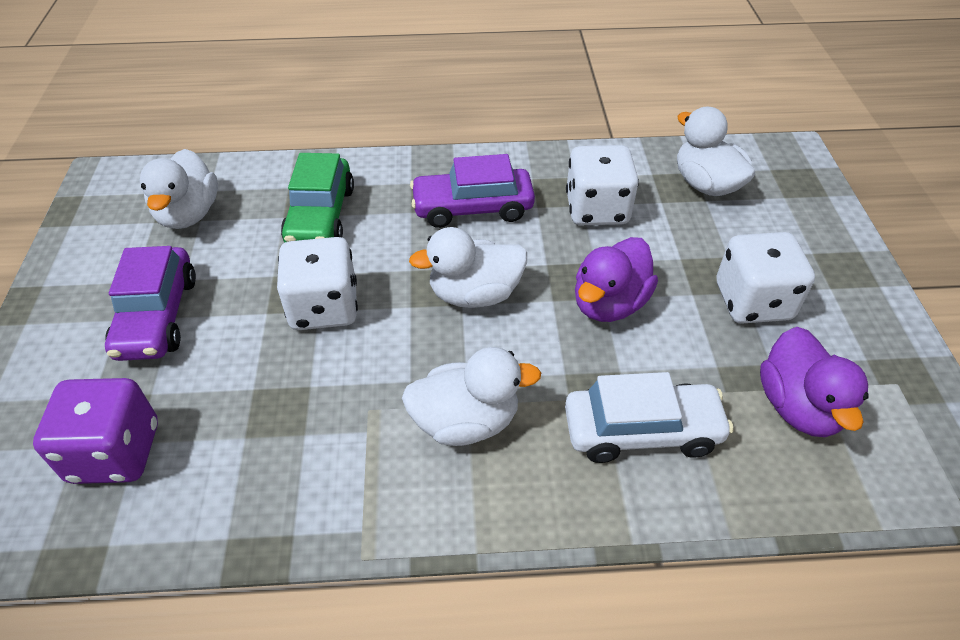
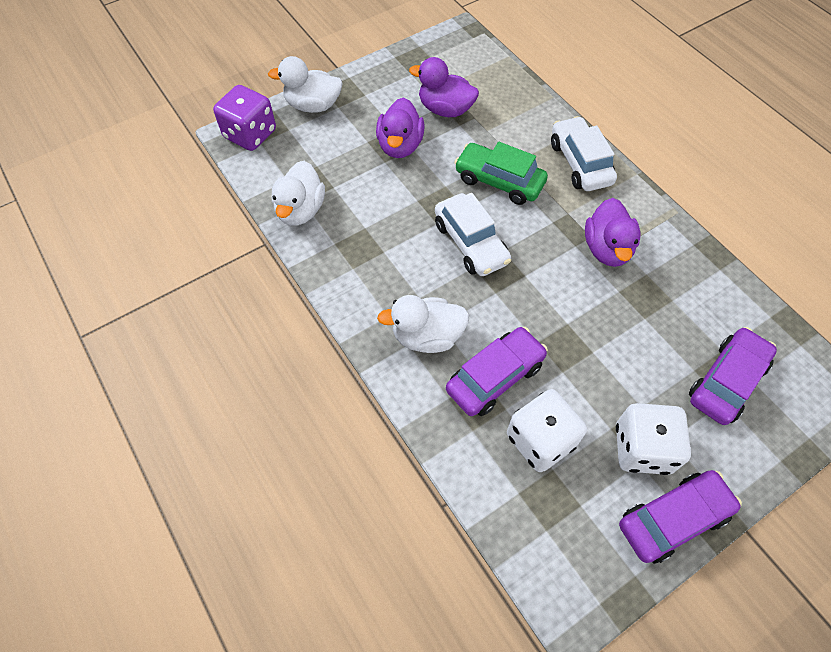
purple car: [105,246,196,361] [410,154,535,228] = 2 -> [446,327,548,416] [619,470,742,564] [689,327,777,425] = 3
purple duck: [575,237,658,322] [760,327,869,437] = 2 -> [376,97,425,158] [409,57,479,117] [585,198,640,267] = 3
white car: [565,372,733,463] = 1 -> [435,193,511,276] [551,116,617,191] = 2
white dice: [277,237,358,330] [566,145,639,225] [717,232,815,324] = 3 -> [507,389,587,472] [616,403,691,475] = 2
white duck: [140,149,218,229] [402,347,541,446] [409,227,527,308] [677,107,755,196] = 4 -> [268,56,343,113] [272,161,325,226] [377,295,469,353] = 3

